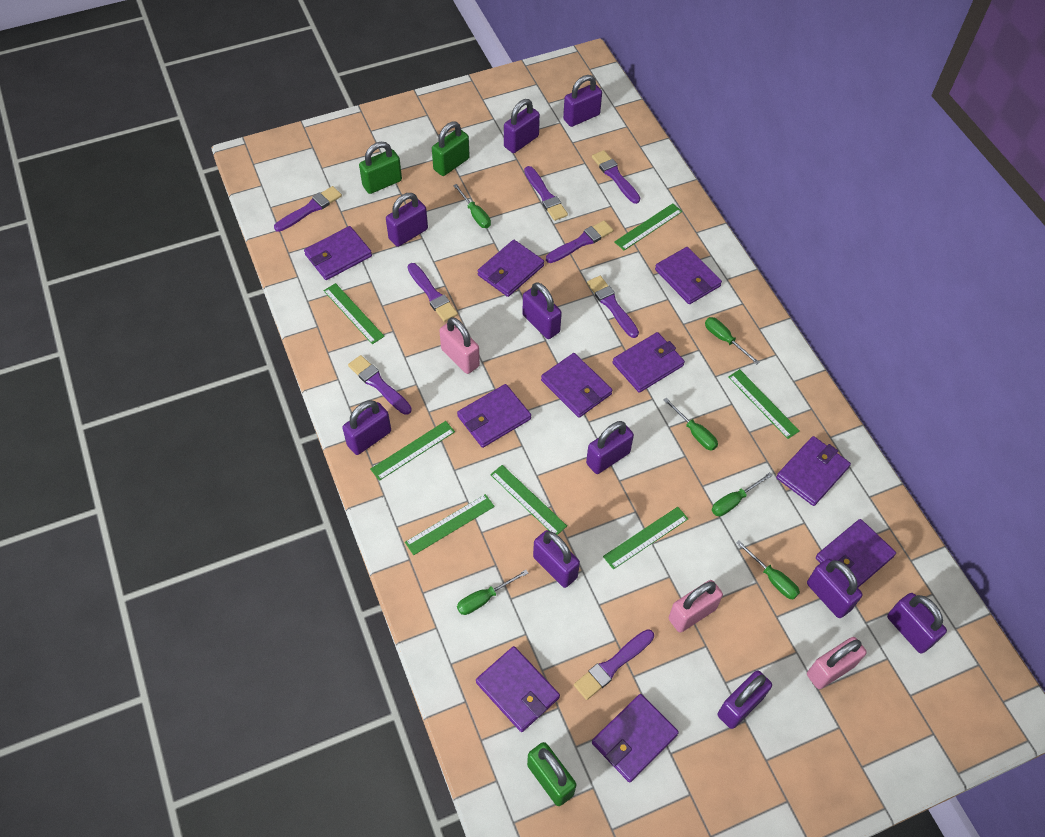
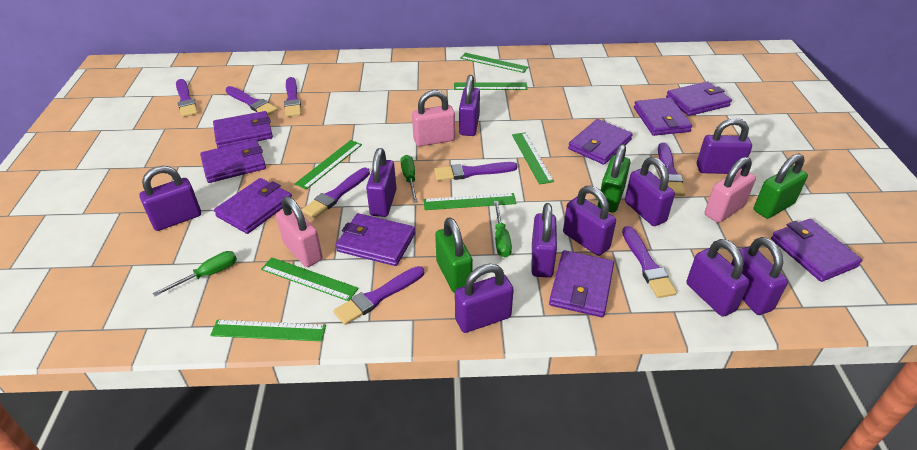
green screwdriver: [453,184,491,228] [457,570,528,615] [664,398,718,450] [705,317,759,364] [712,472,773,516] [736,540,800,599] = 6 -> [153,251,237,296] [400,155,418,203] [494,201,512,257] = 3
purple wallet: [304,226,372,280] [457,384,531,448] [476,646,560,732] [478,240,544,297] [541,353,612,418] [592,694,679,782] [612,332,685,393] [655,247,722,304] [776,436,851,506] [816,519,896,588] = 10 -> [200,140,266,183] [213,111,273,148] [214,178,292,234] [336,213,415,266] [549,250,614,317] [568,119,633,165] [634,98,692,136] [666,81,732,116] [771,219,862,282] = 9

